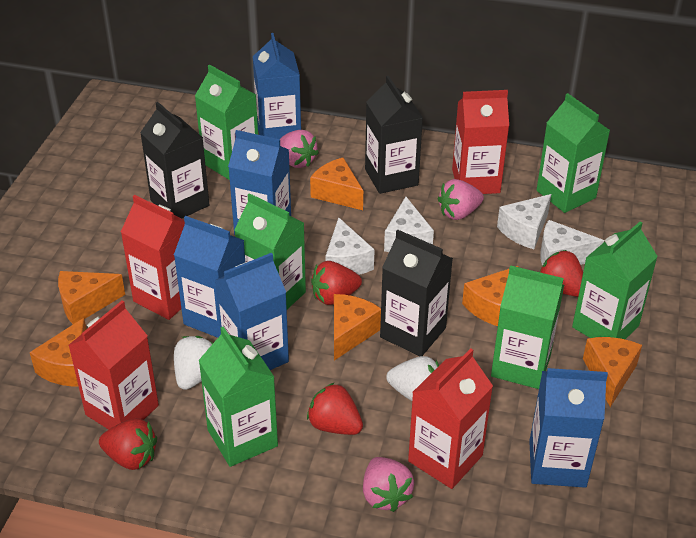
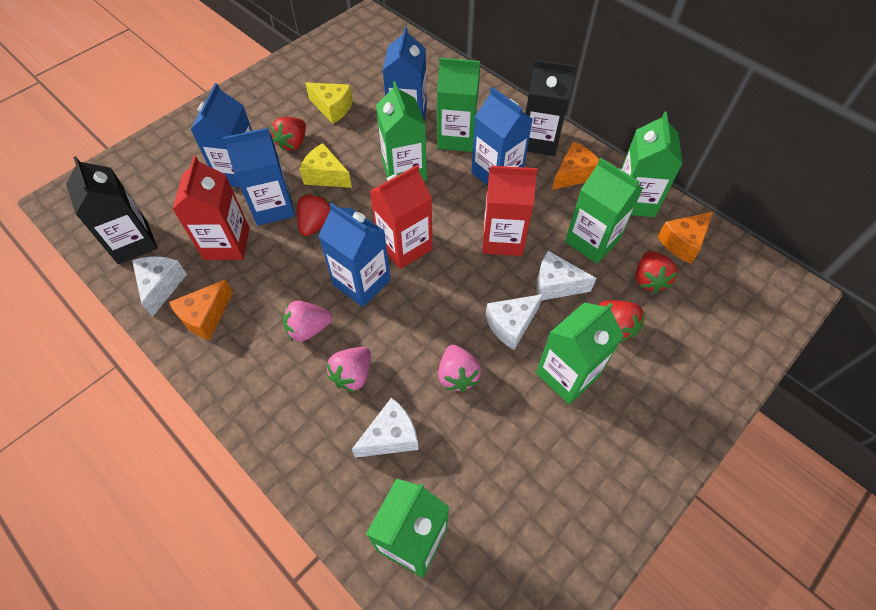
black carton: [140,102,209,218] [365,76,423,194] [380,230,453,356] = 3 -> [66,156,158,264] [525,60,576,156] = 2
orange cheese: [30,318,86,386] [58,271,125,324] [310,158,363,210] [334,294,381,361] [462,266,518,326] [583,337,642,407] = 6 -> [169,280,233,340] [552,142,599,190] [657,212,713,264] = 3
red carton: [68,301,159,430] [121,195,185,320] [408,349,493,489] [452,90,509,194] = 4 -> [172,156,250,260] [370,165,432,269] [482,166,538,256] = 3
white strawberry: [174,336,213,390] [386,356,439,401] = 2 -> none = 0
yellow cheese: none = 0 -> [300,143,352,188] [305,82,353,124] = 2

